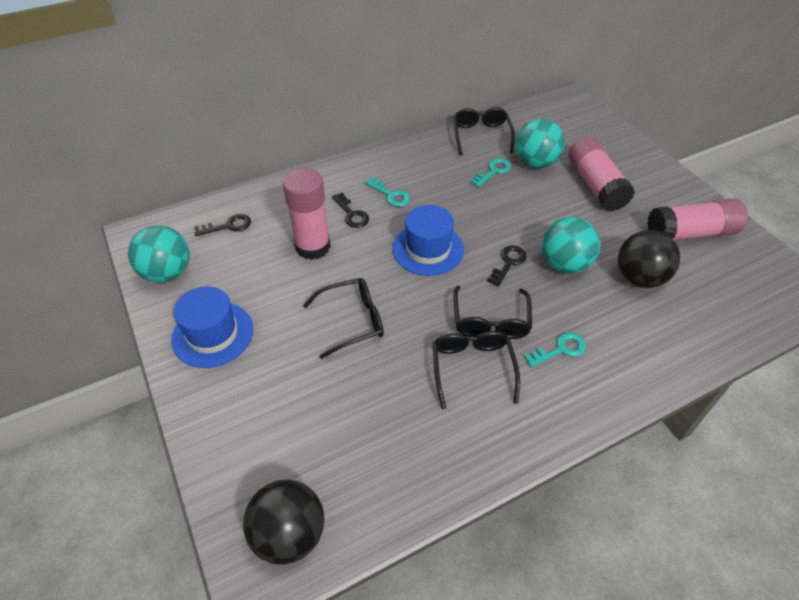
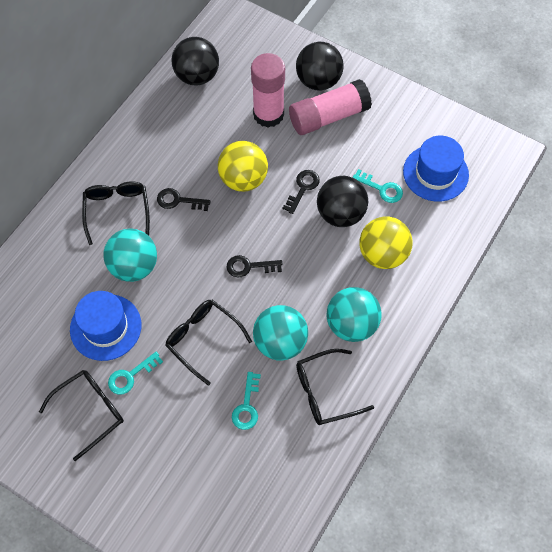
black ball: [243,479,324,565] [618,230,680,288] = 2 -> [172,37,219,86] [296,42,344,91] [317,176,368,227] = 3
pink glue stick: [283,168,331,260] [568,137,635,211] [647,198,748,240] = 3 -> [251,53,285,127] [289,79,372,135] = 2
yellow ball: none = 0 -> [218,141,268,192] [359,217,413,269] = 2

